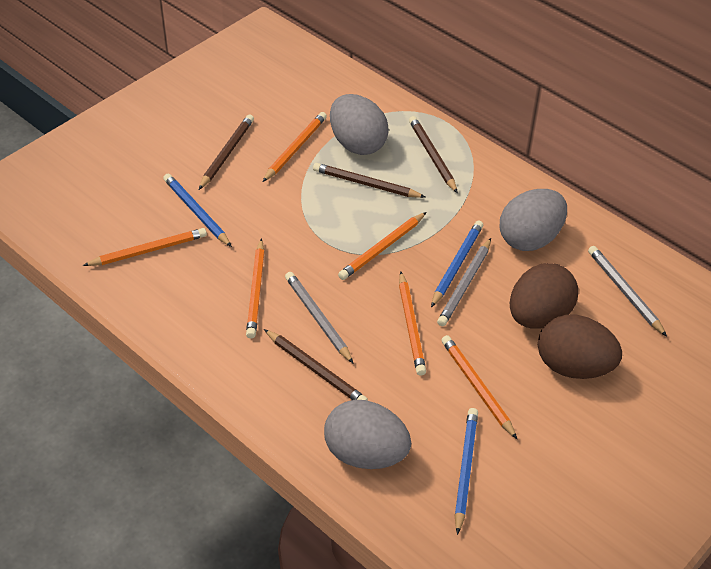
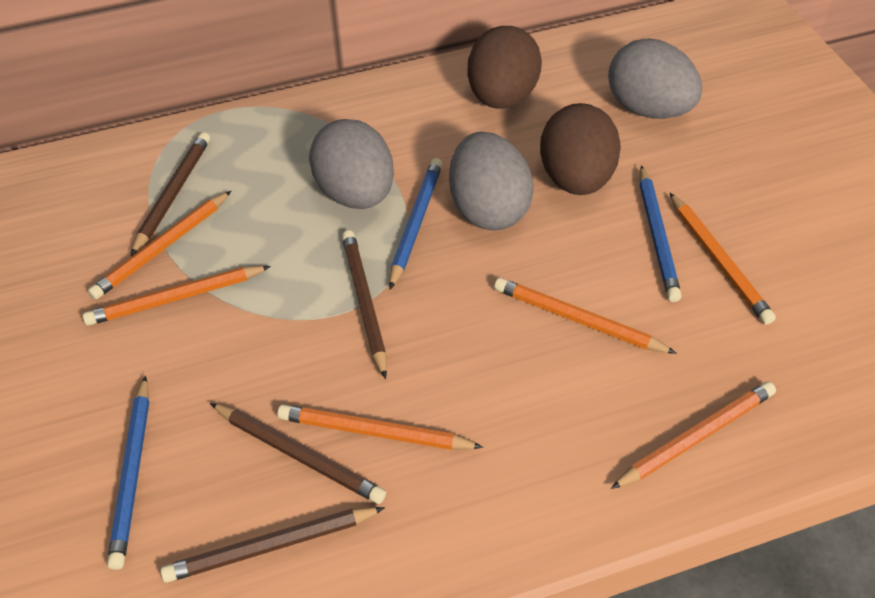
grey pencil: [285,272,354,364] [437,238,491,326] [588,246,667,337] = 3 -> none = 0

